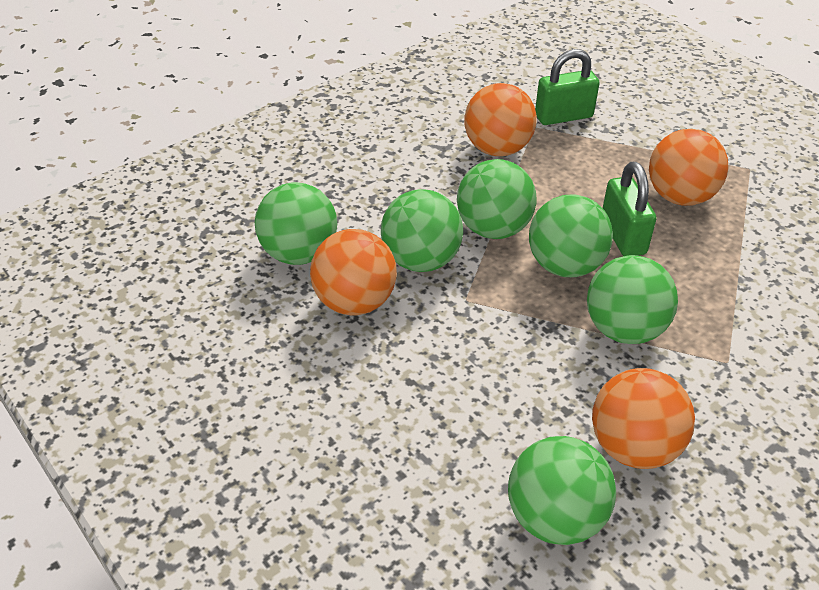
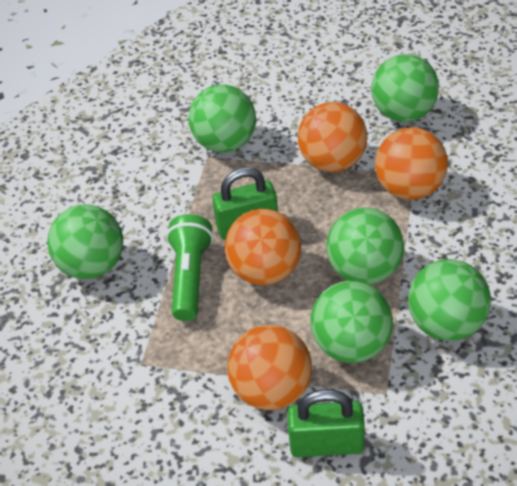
green flashlight: none = 0 -> [166,214,213,321] = 1

